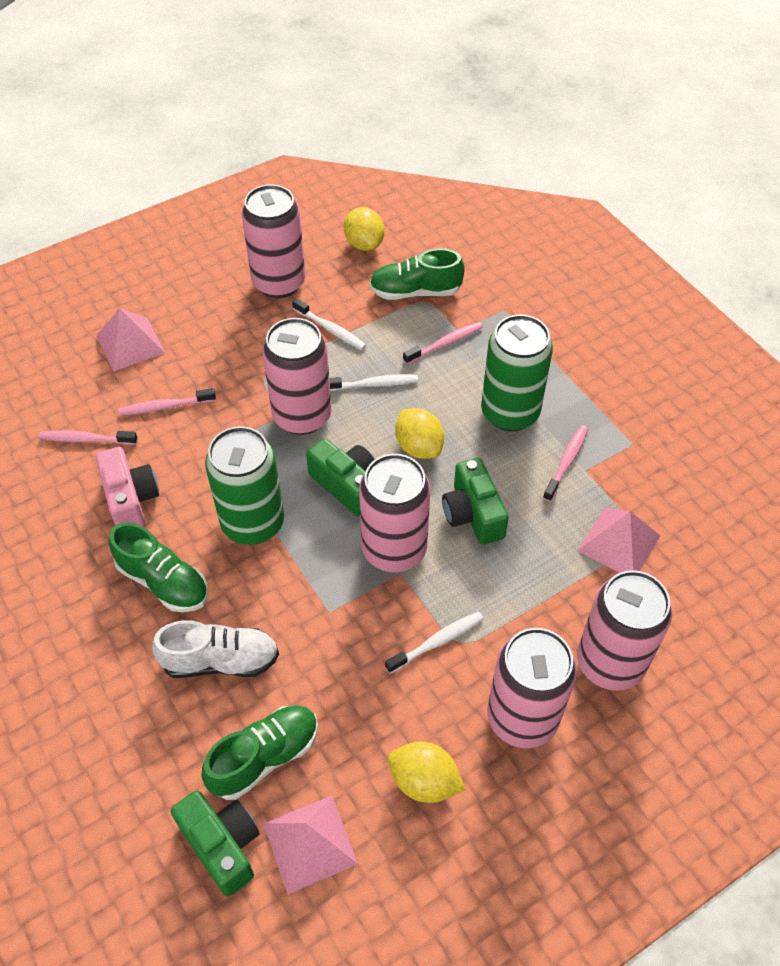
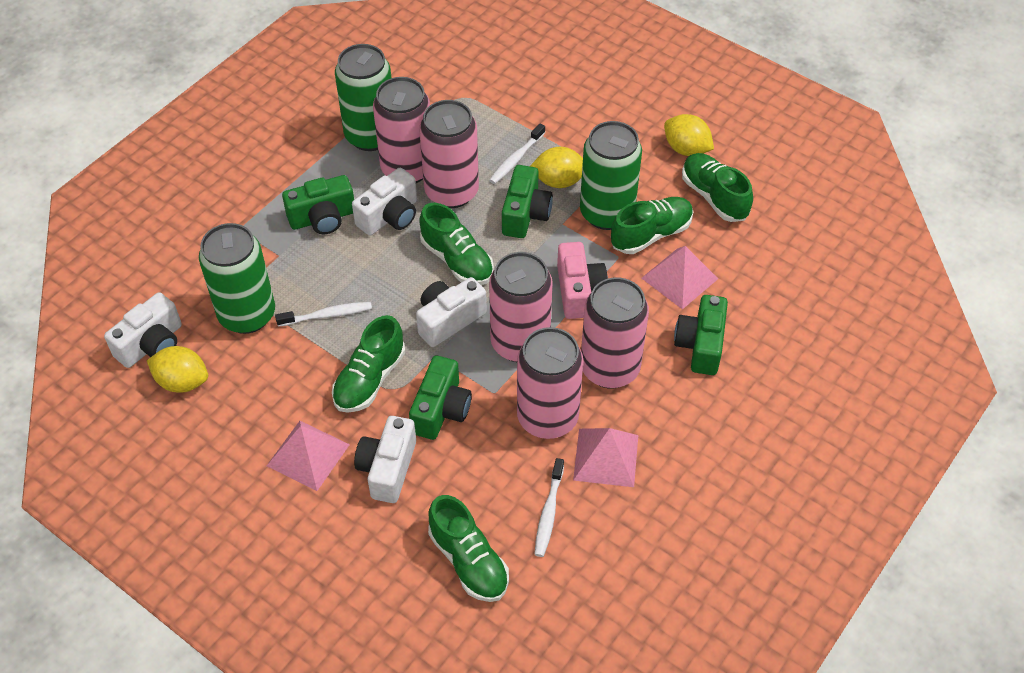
green camera: [171,790,260,897] [306,438,375,517] [442,458,509,545] = 3 -> [282,175,354,234] [409,356,472,440] [502,165,553,238] [674,295,728,375] = 4
green can: [205,426,284,545] [481,315,553,431] = 2 -> [199,223,275,334] [335,44,391,151] [580,121,642,230] = 3
green shoe: [109,523,208,612] [201,705,318,800] [369,248,465,300] = 3 -> [332,315,405,413] [419,203,494,285] [428,495,509,602] [611,197,693,254] [682,153,753,222] = 5
pink toothbrush: [39,430,138,445] [118,388,216,416] [403,322,483,364] [543,425,588,502] = 4 -> none = 0
white camera: none = 0 -> [104,292,182,368] [352,168,417,236] [354,416,416,503] [416,277,487,347] = 4
white shoe: [152,620,279,678] = 1 -> none = 0

